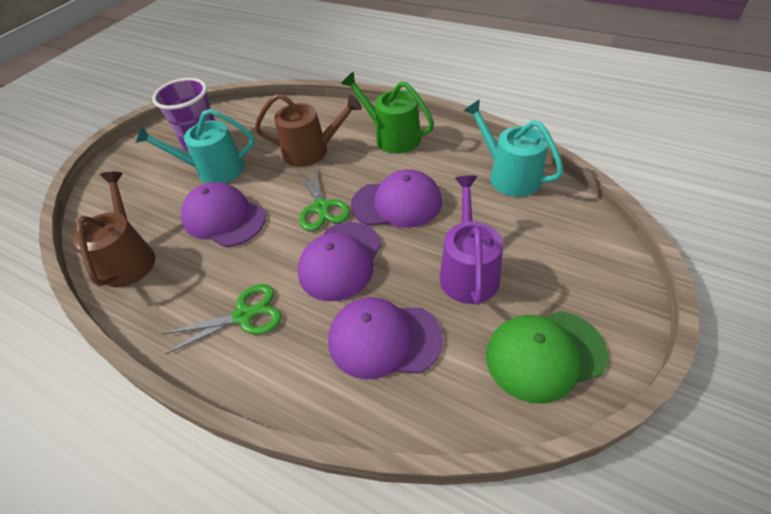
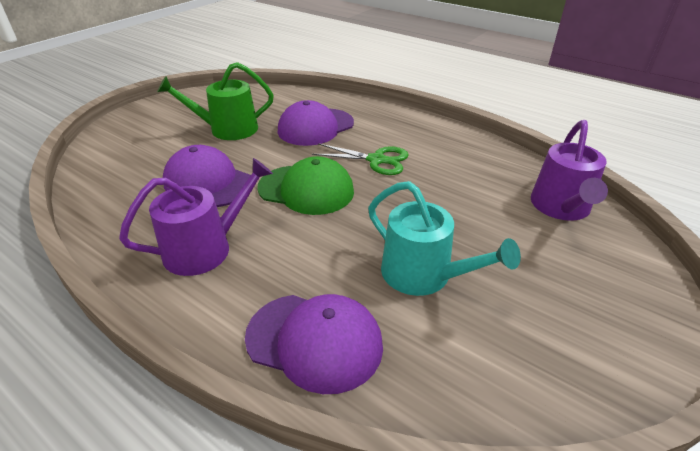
brown watering can: [73,172,155,287] [255,94,362,167] = 2 -> none = 0
green scissors: [163,284,282,354] [298,164,350,231] = 2 -> [312,143,409,175] = 1
purple cap: [181,182,266,247] [297,222,382,301] [328,297,443,379] [351,169,442,228] = 4 -> [163,145,251,207] [245,294,383,394] [278,100,354,146] = 3
purple cup: [152,78,215,152] = 1 -> none = 0
purple watering can: [440,176,503,305] = 1 -> [119,158,273,276] [531,120,608,221] = 2
turquoise watering can: [136,109,254,183] [464,99,564,197] = 2 -> [368,181,521,296] = 1

